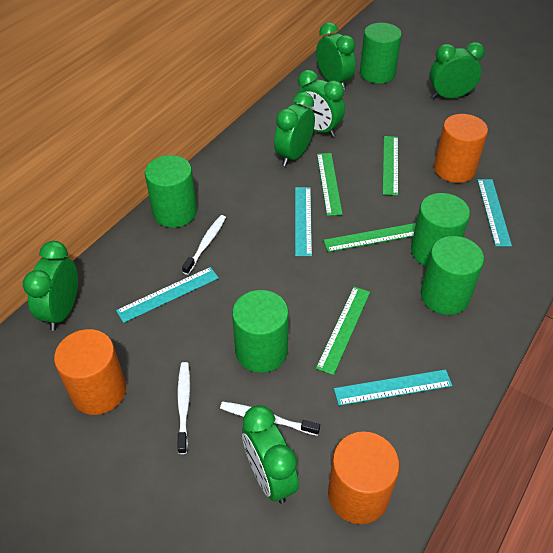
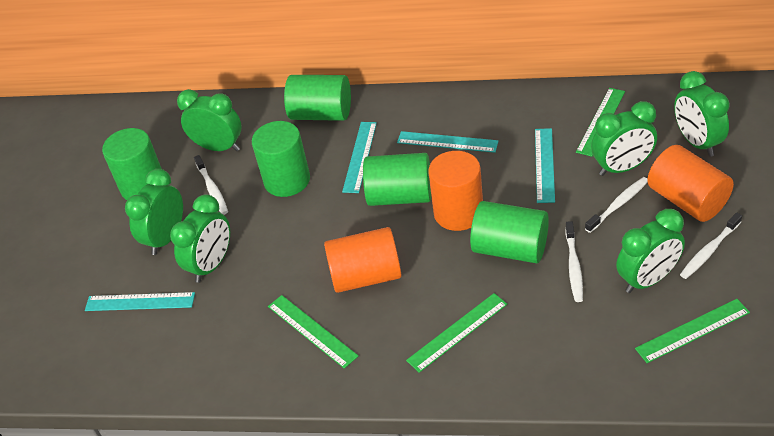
white toothbrush: [177,362,190,454] [182,215,226,275] [220,401,320,436] = 3 -> [194,155,228,215] [565,221,583,302] [585,177,648,233] [680,212,742,279] = 4

